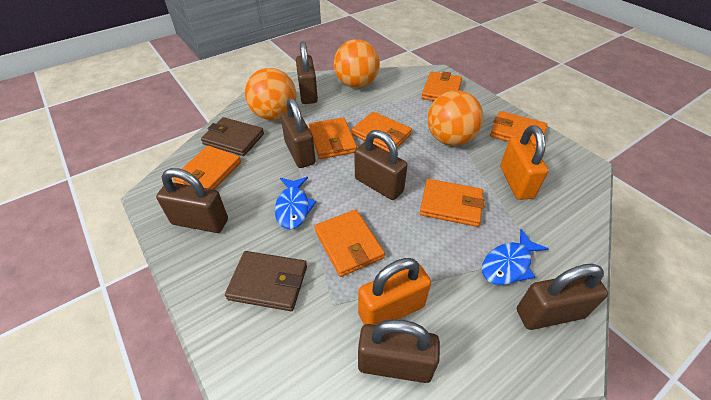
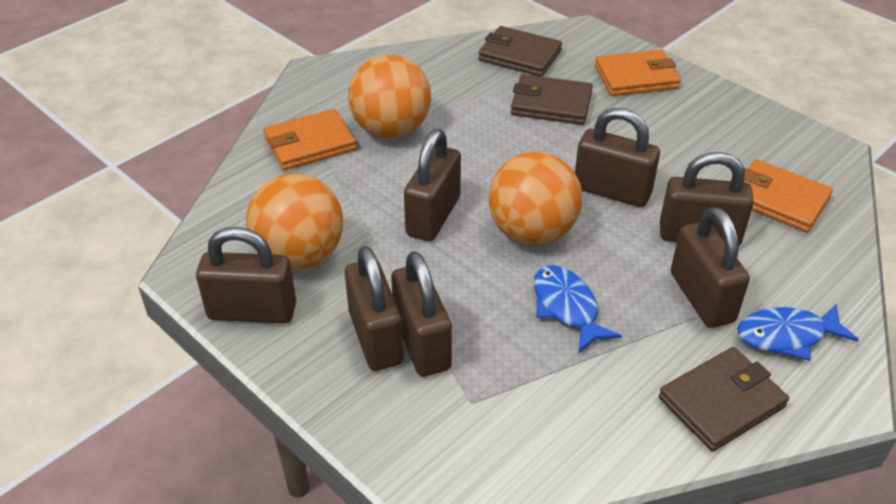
brown padlock: [156,168,228,233] [281,98,316,168] [296,42,318,104] [355,130,408,200] [358,319,440,383] [517,264,608,330] = 6 -> [196,227,296,324] [345,246,404,371] [391,251,452,377] [404,129,461,241] [575,108,660,207] [660,152,754,246] [671,207,750,328] = 7
brown wallet: [201,117,264,156] [225,251,307,311] = 2 -> [478,26,562,77] [511,74,593,125] [659,347,789,452] = 3
orange padlock: [358,258,431,325] [500,125,549,200] = 2 -> none = 0
orange wallet: [173,146,241,190] [309,117,357,159] [314,210,385,277] [352,112,412,153] [420,179,485,227] [421,71,462,101] [490,111,547,148] = 7 -> [263,109,357,170] [595,50,681,96] [744,159,833,232] = 3

